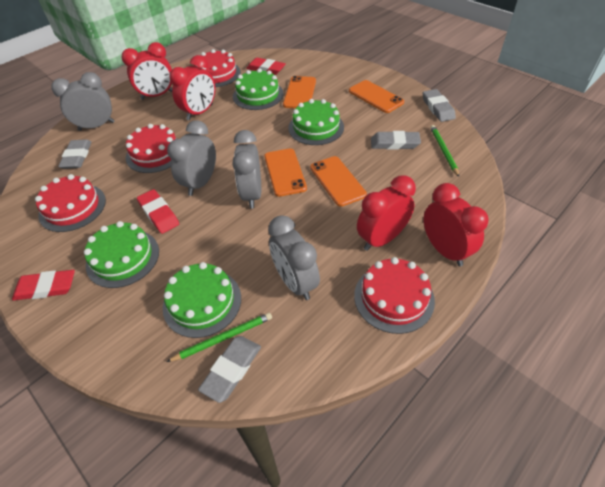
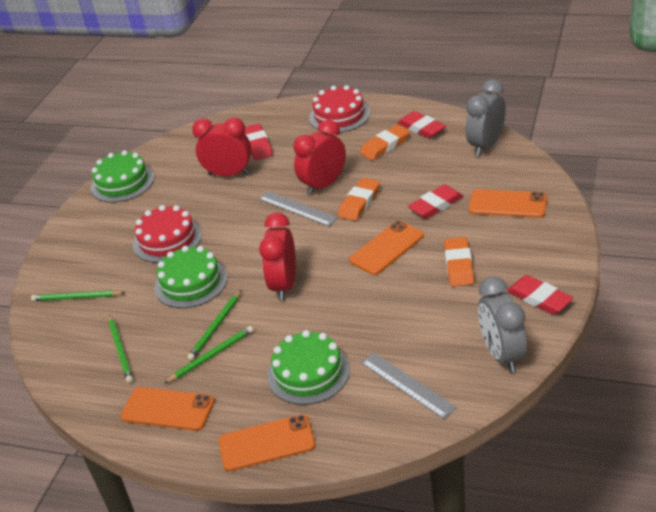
green cake: [84,221,159,288] [163,262,241,338] [233,68,284,110] [288,99,344,145] = 4 -> [91,150,154,202] [154,246,227,308] [267,330,350,405] = 3
green pencil: [167,313,272,362] [430,125,459,177] = 2 -> [31,290,125,301] [109,314,133,383] [164,326,253,383] [187,290,241,361] = 4
grey clock: [51,72,114,131] [167,120,216,196] [232,130,261,209] [268,215,320,300] = 4 -> [466,79,506,156] [478,276,527,373] = 2
grey eraser: [58,139,92,169] [198,336,261,403] [371,131,421,150] [422,89,456,122] = 4 -> none = 0
grey ruler: none = 0 -> [258,191,338,226] [361,352,457,419] = 2
orange eraser: none = 0 -> [338,178,380,221] [360,124,410,160] [444,237,474,286] = 3
red cake: [35,174,106,232] [126,124,178,173] [194,49,241,87] [354,257,435,334] = 4 -> [133,205,202,263] [309,85,370,133] = 2
red clock: [122,42,172,100] [170,55,215,120] [357,175,416,251] [424,183,488,266] = 4 -> [192,117,251,176] [259,212,296,301] [294,120,346,195] = 3
red eraser: [12,270,75,301] [137,189,179,234] [246,58,286,75] = 3 -> [245,123,273,160] [398,111,446,138] [408,184,463,219] [507,275,573,314] = 4

